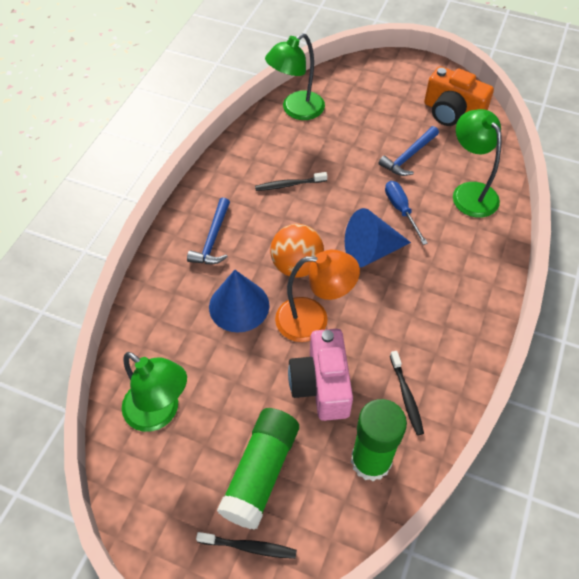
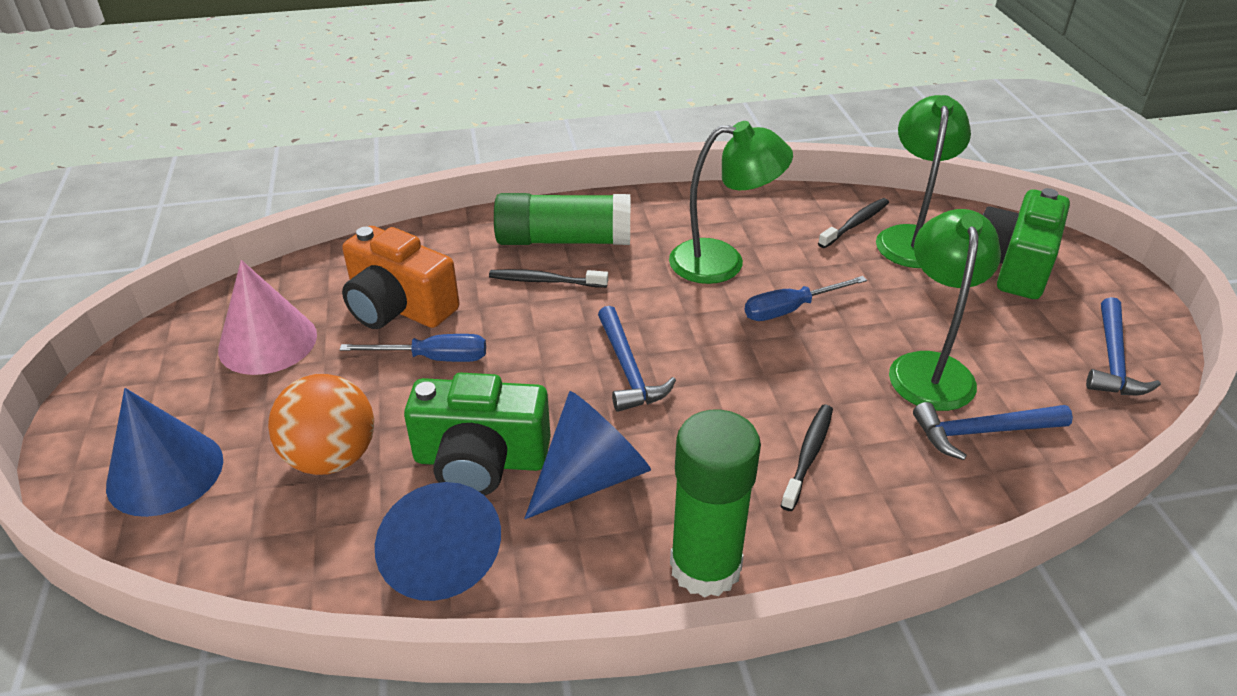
blue cone: [209,270,269,333] [345,208,411,268] = 2 -> [106,388,223,517] [375,482,501,601] [524,391,651,519] = 3
blue hammer: [187,197,230,264] [378,126,439,176] = 2 -> [598,306,676,412] [913,402,1073,460] [1086,297,1161,395] = 3
blue screwdriver: [385,181,428,245] = 1 -> [340,334,486,362] [745,276,867,321] = 2
green camera: none = 0 -> [404,373,550,496] [983,188,1070,299] = 2
orange lamp: [275,250,360,342] = 1 -> none = 0
pink camera: [288,329,353,421] = 1 -> none = 0
pink cone: none = 0 -> [218,260,317,375] = 1

